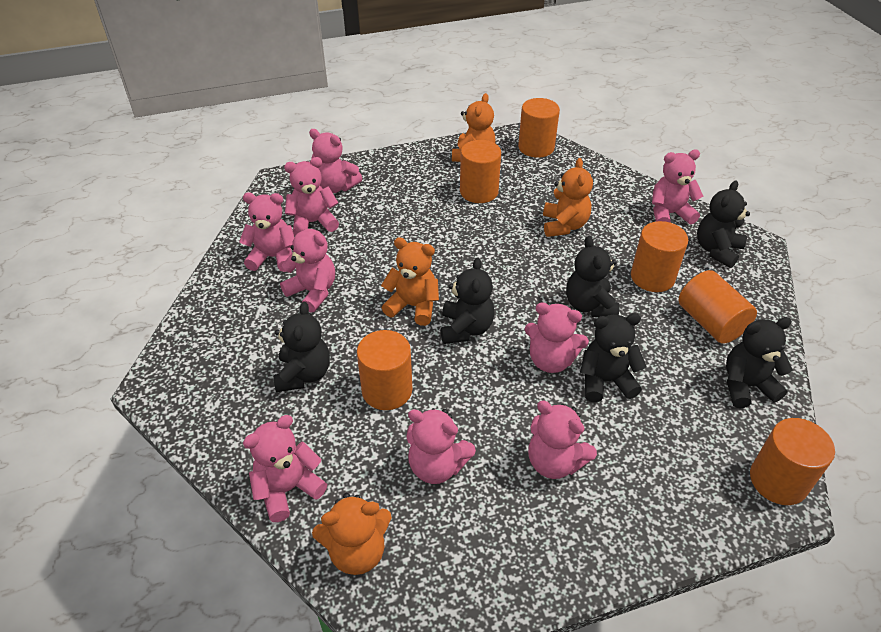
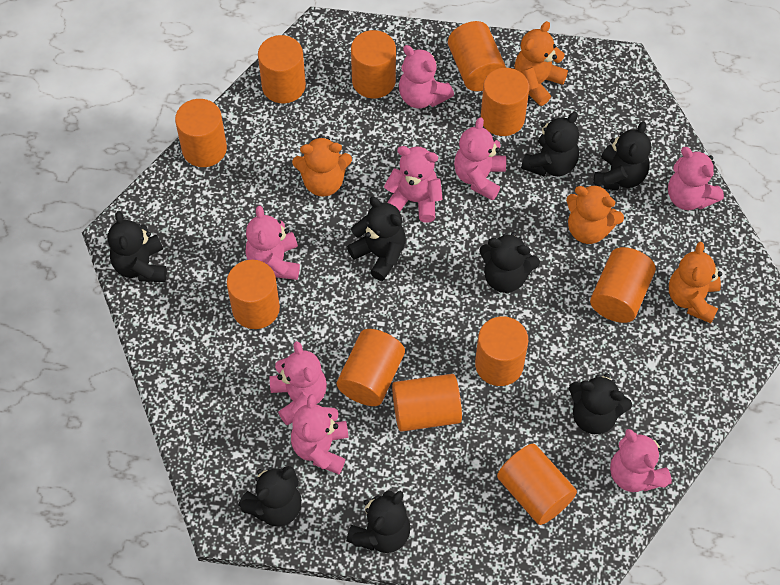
black teddy bear: [273,302,330,392] [441,257,495,344] [566,236,620,317] [580,313,647,402] [697,180,750,268] [726,317,793,408] = 6 -> [108,211,167,282] [238,466,302,526] [346,491,411,553] [347,197,406,281] [479,232,540,293] [521,112,579,177] [569,373,632,434] [593,122,651,191] = 8
orange cylinder: [357,330,412,410] [460,140,501,203] [518,98,560,158] [631,221,688,292] [679,270,757,344] [750,418,835,505] = 6 -> [175,99,227,167] [227,260,280,329] [258,35,306,103] [337,329,405,406] [351,30,396,98] [392,374,462,432] [448,21,506,91] [475,316,528,386] [481,68,529,136] [497,444,577,525] [590,247,656,323] = 11
pink teddy bear: [239,192,295,272] [243,415,327,522] [280,221,335,313] [284,157,339,236] [309,129,362,193] [406,408,476,484] [525,302,589,373] [528,401,597,479] [652,150,703,224] = 9 -> [245,206,300,280] [270,341,327,426] [291,395,349,474] [384,146,442,223] [399,45,454,108] [454,117,506,200] [610,429,672,492] [668,147,724,210] = 8

